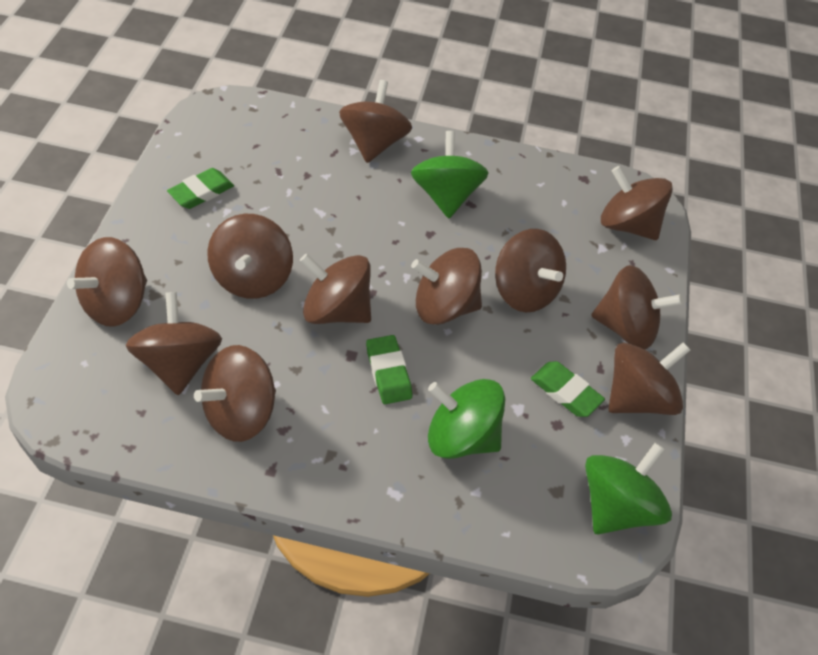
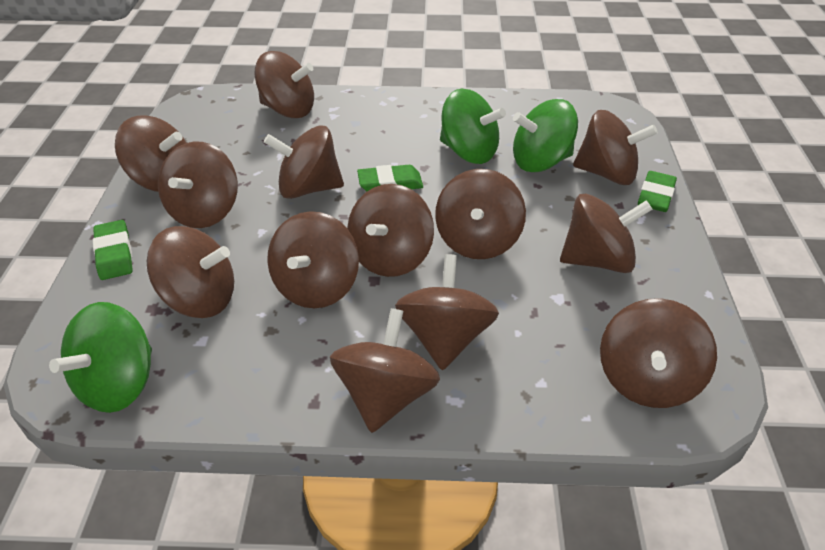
brown spinning top: [67,237,147,327] [126,292,222,395] [194,345,276,442] [207,214,293,299] [300,253,371,324] [339,80,412,163] [411,248,482,325] [495,229,566,312] [591,265,683,349] [601,166,673,240] [608,342,690,415] = 11 -> [115,115,186,192] [147,226,234,318] [158,142,238,228] [255,51,314,118] [264,125,344,199] [267,211,359,308] [330,308,440,433] [347,184,434,277] [395,254,499,370] [435,169,526,259] [560,193,653,273] [573,110,658,185] [600,298,717,408] = 13

